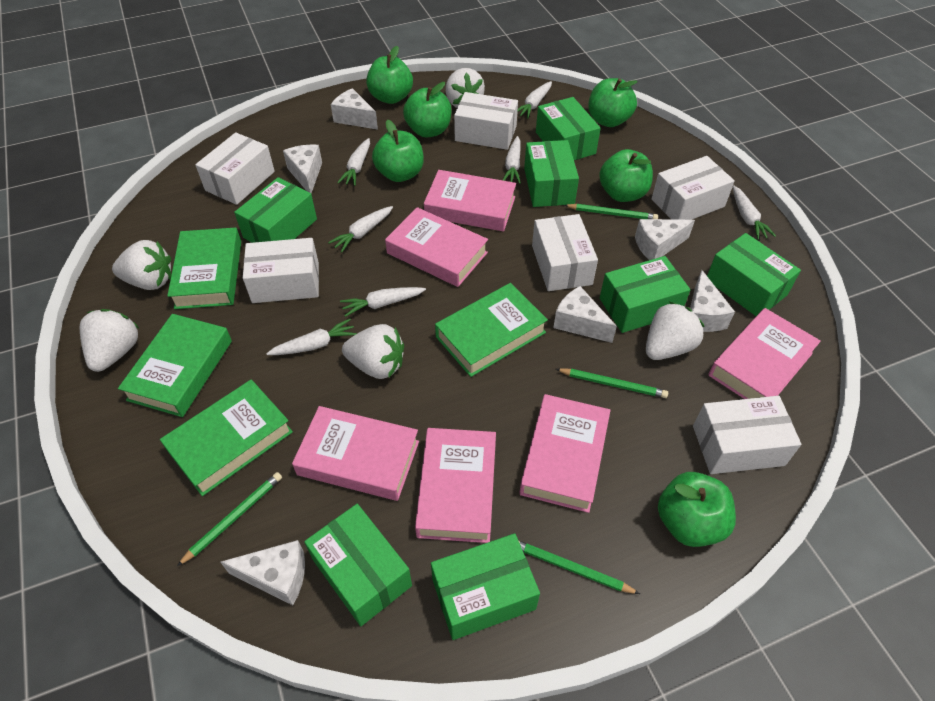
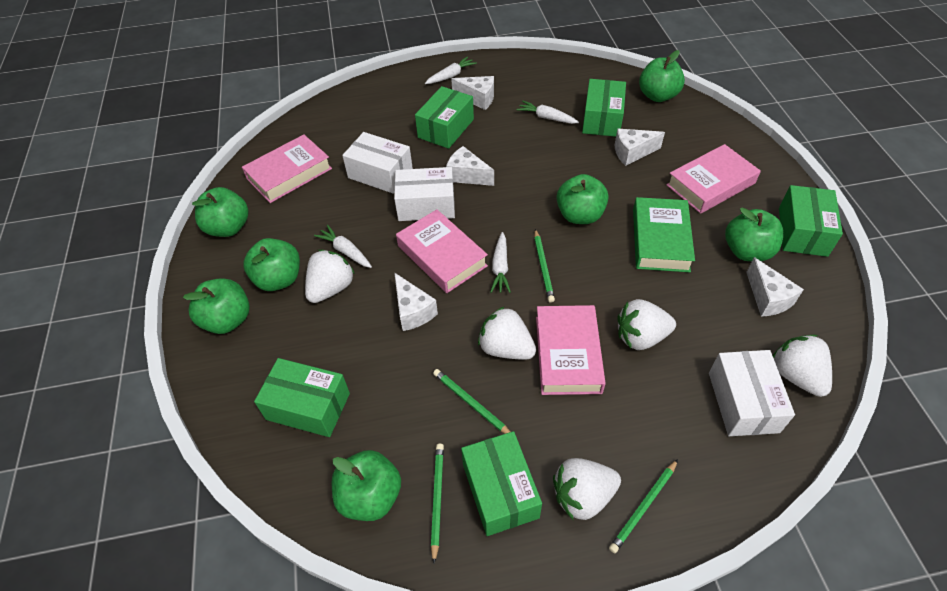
green apple: [366,46,413,104] [372,120,424,182] [403,82,451,137] [588,78,638,127] [599,149,653,202] [658,472,736,547] = 6 -> [183,278,250,334] [192,187,249,237] [243,238,300,291] [331,450,401,521] [556,174,609,224] [639,50,685,102] [725,207,783,261] = 7
green book: [118,314,232,417] [160,379,293,496] [167,227,241,309] [435,283,548,377] = 4 -> [633,197,695,272] = 1
green box: [234,177,317,243] [304,504,412,626] [431,533,540,640] [524,140,579,207] [536,97,601,160] [600,256,691,333] [707,233,801,316] = 7 -> [254,358,350,437] [415,86,474,149] [461,431,542,536] [582,79,626,137] [779,185,843,257] = 5
pink book: [292,406,419,501] [385,207,488,287] [415,428,496,543] [424,170,516,232] [520,394,611,513] [708,308,821,399] = 6 -> [242,134,332,203] [396,209,488,293] [536,305,606,395] [666,144,761,214] = 4
white box: [195,132,275,205] [243,238,319,303] [454,92,518,150] [532,214,598,291] [652,156,735,220] [693,396,801,474] = 6 -> [342,132,413,194] [394,167,455,221] [709,350,795,436] = 3
white carrot: [266,319,357,355] [328,206,393,253] [337,138,370,186] [340,287,426,317] [503,136,521,184] [517,81,552,119] [733,185,776,240] = 7 -> [314,225,372,268] [425,56,477,84] [490,232,511,293] [517,101,579,124] = 4
white cheese: [220,540,305,605] [283,145,322,193] [331,88,378,130] [554,286,617,343] [635,219,695,260] [690,270,735,332] = 6 -> [394,272,438,331] [446,146,494,186] [451,76,494,110] [615,129,665,166] [746,257,804,317] = 5

